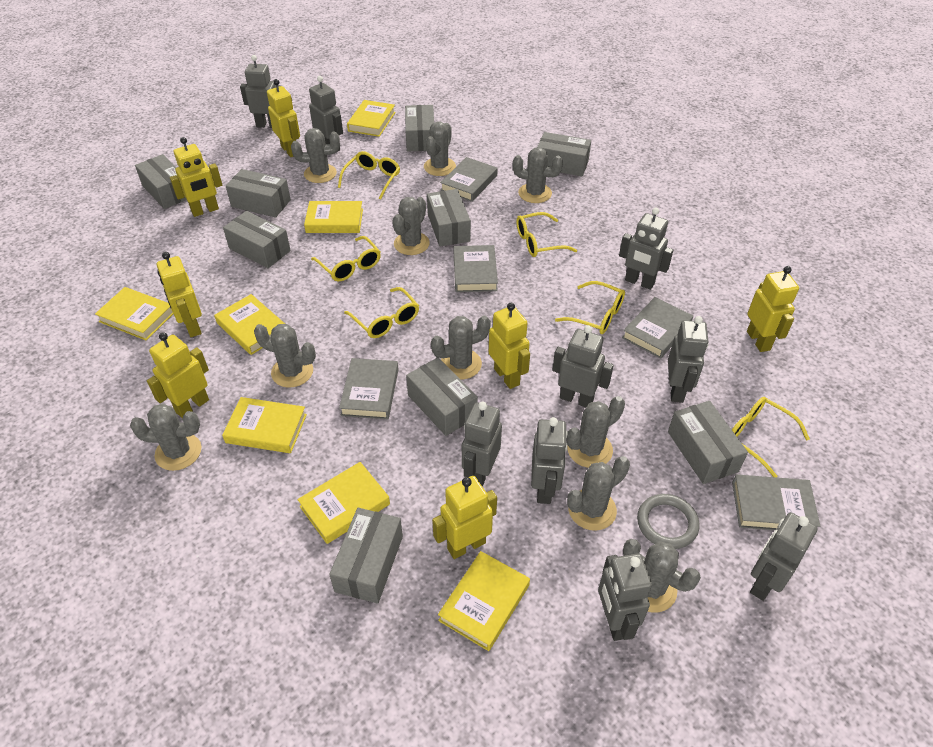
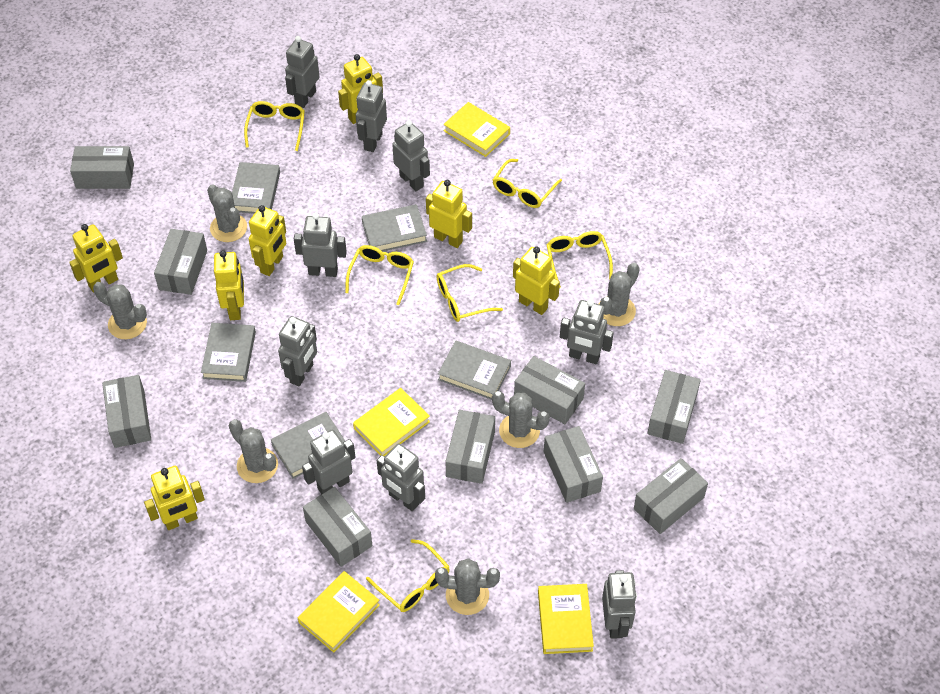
grey cactus: [130,404,202,471] [254,324,316,388] [291,128,340,183] [393,197,430,255] [424,122,456,176] [431,315,491,379] [513,147,563,203] [567,396,625,468] [567,456,630,531] [623,539,701,612] = 10 -> [93,282,147,339] [207,184,247,242] [229,419,278,483] [435,558,500,615] [492,391,550,448] [599,263,640,326] = 6
grey ring: [637,494,700,549] = 1 -> none = 0
yellow book: [95,287,174,341] [214,294,285,355] [222,397,307,453] [297,462,390,544] [304,201,363,233] [347,100,395,137] [438,551,530,651] = 7 -> [298,571,380,653] [353,388,430,456] [443,102,510,157] [538,584,594,654] = 4

